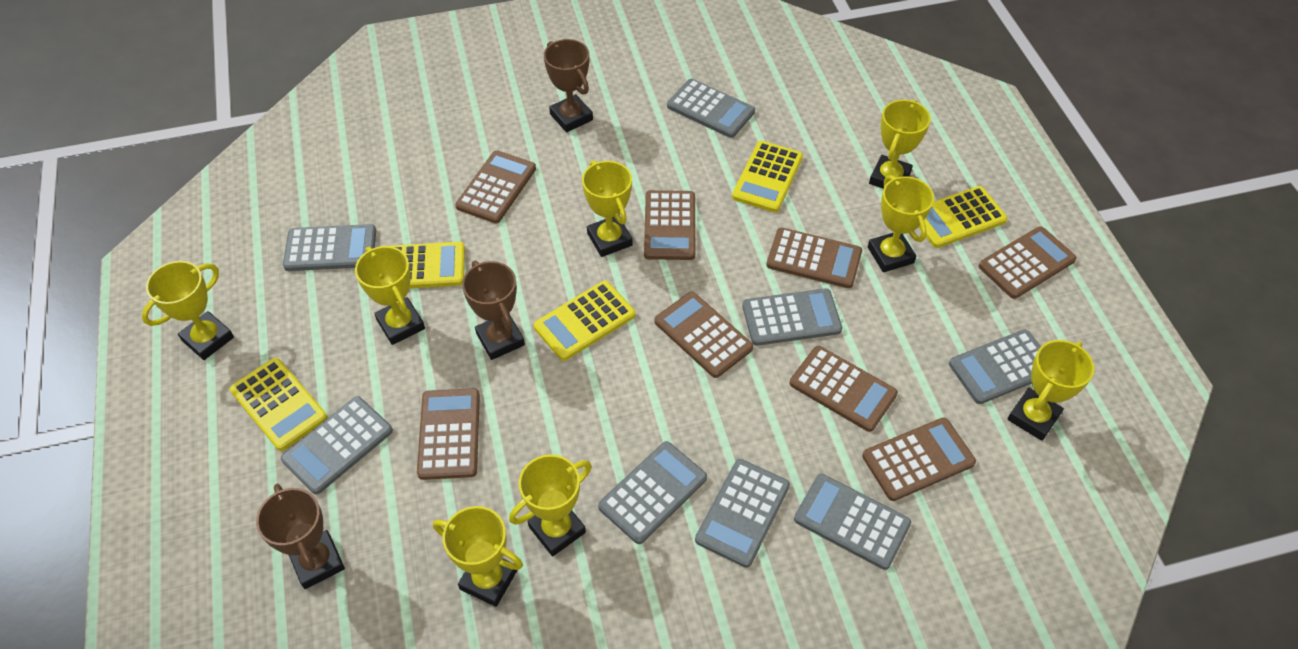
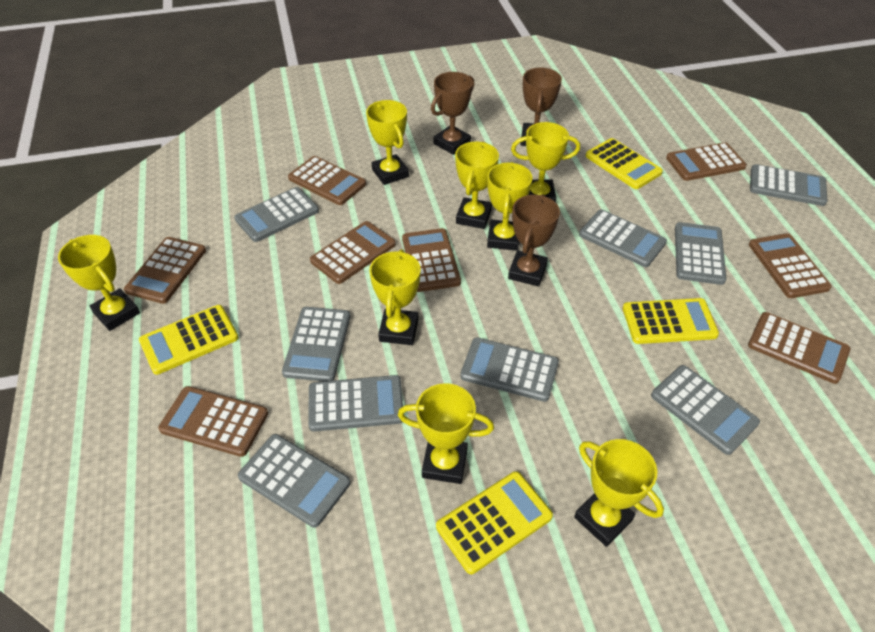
grey calculator: [281,396,393,494] [283,224,376,271] [598,441,707,544] [667,79,755,138] [695,459,790,568] [742,288,842,346] [794,474,911,570] [949,329,1041,404] = 8 -> [234,187,319,242] [238,434,350,528] [282,307,350,381] [308,375,403,432] [460,338,559,402] [579,209,667,267] [651,365,760,455] [675,222,726,285] [750,164,828,206] = 9
yellow calculator: [230,358,328,451] [380,242,465,288] [534,281,635,361] [732,141,803,212] [919,186,1008,248] = 5 -> [139,305,239,375] [436,471,553,574] [586,138,663,189] [623,298,719,344] = 4

